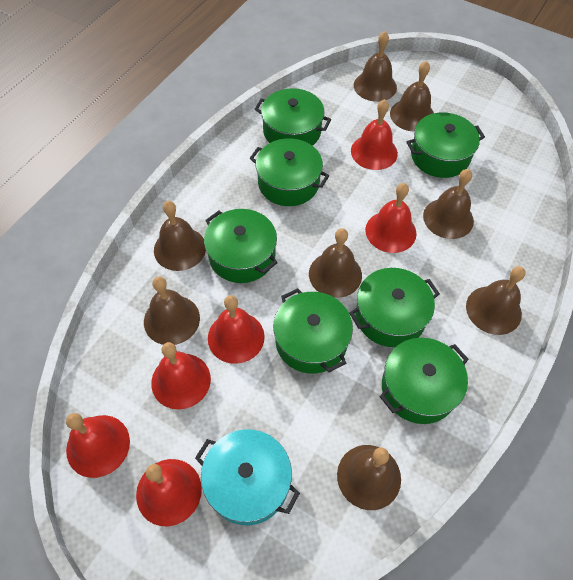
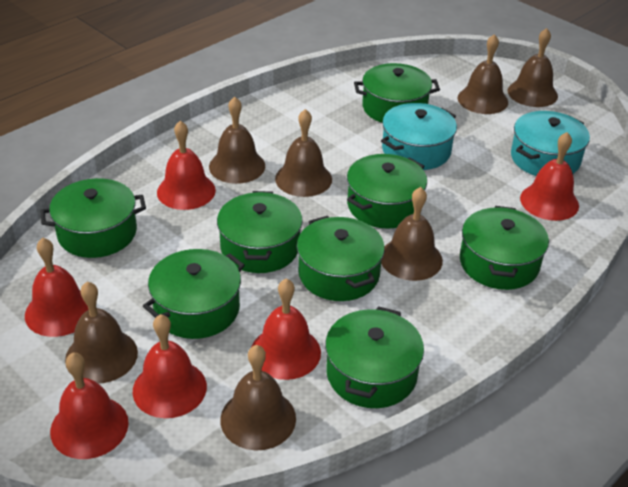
brown bell: [144,276,200,345] [154,201,206,271] [309,228,362,298] [337,445,401,510] [354,31,397,102] [390,61,434,132] [423,169,474,239] [466,266,526,335] = 8 -> [65,282,138,384] [209,97,265,184] [220,345,296,450] [275,109,332,197] [381,187,443,281] [458,34,508,114] [508,28,558,107] = 7
green pot: [204,209,278,283] [250,138,329,206] [255,88,331,146] [273,288,353,374] [349,268,440,347] [380,338,469,424] [406,112,485,178] = 7 -> [40,178,146,258] [143,249,245,339] [217,191,303,273] [297,216,385,301] [325,306,424,408] [347,154,427,229] [354,63,440,123] [460,206,549,290] = 8
turquoise pot: [195,429,300,525] = 1 -> [381,103,457,170] [511,111,590,176] = 2

